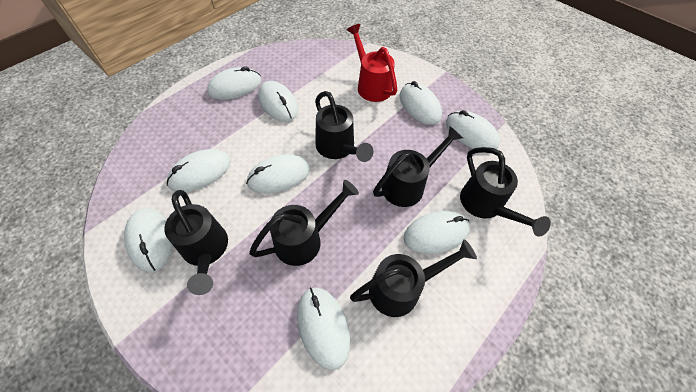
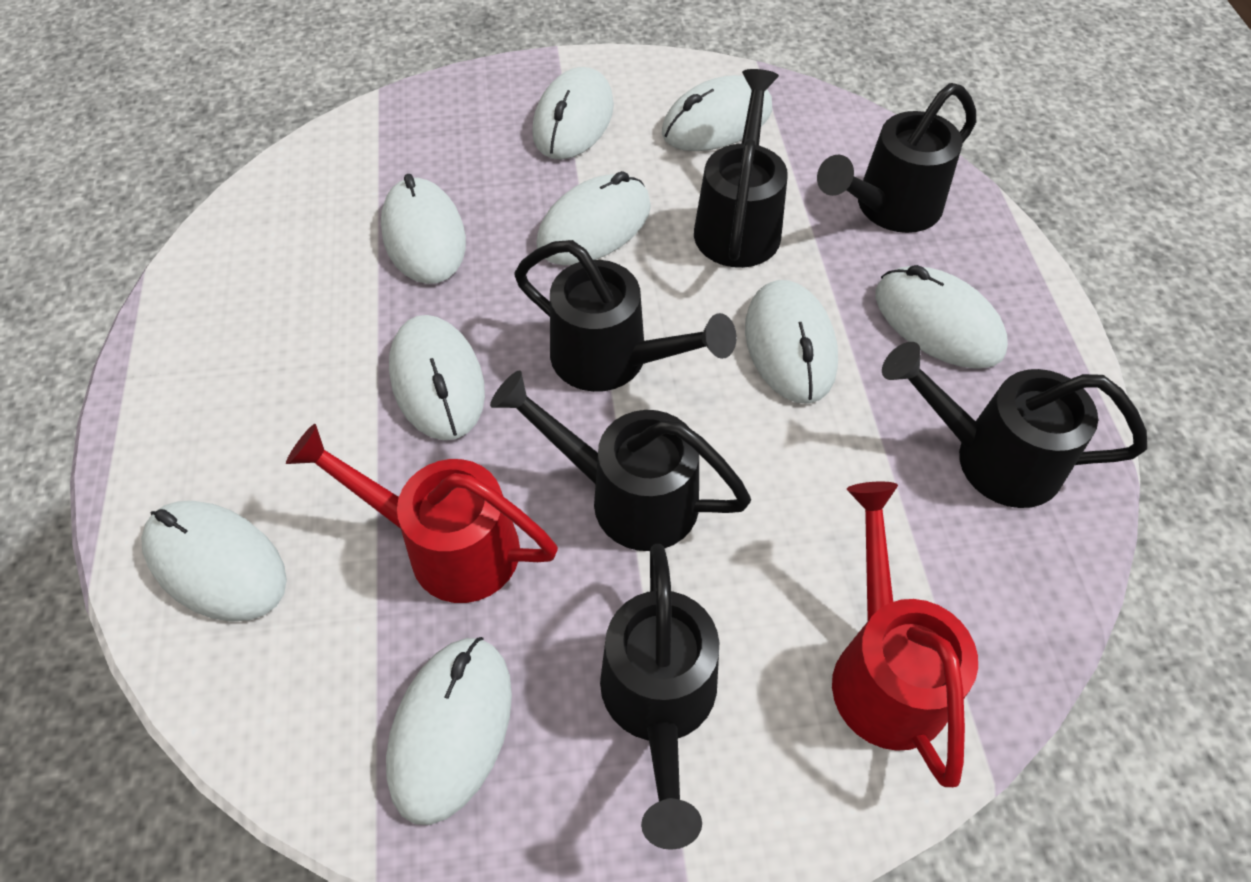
red watering can: [347,24,397,102] = 1 -> [286,424,558,603] [832,482,978,787] = 2

